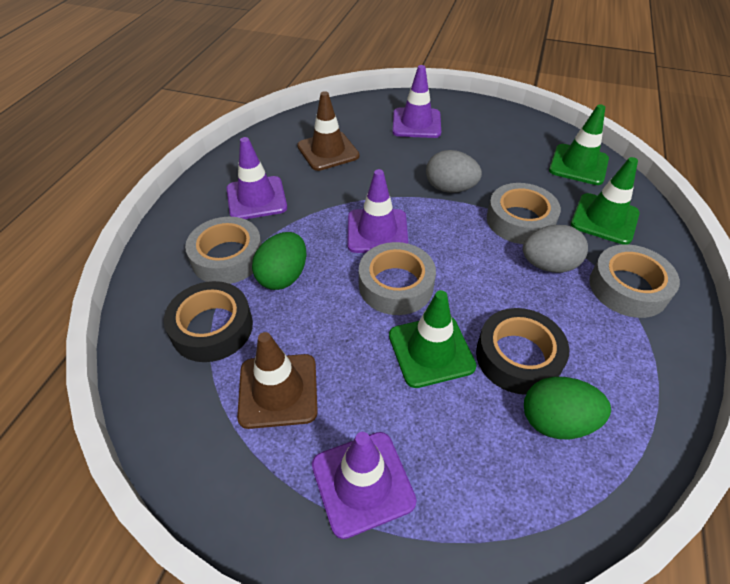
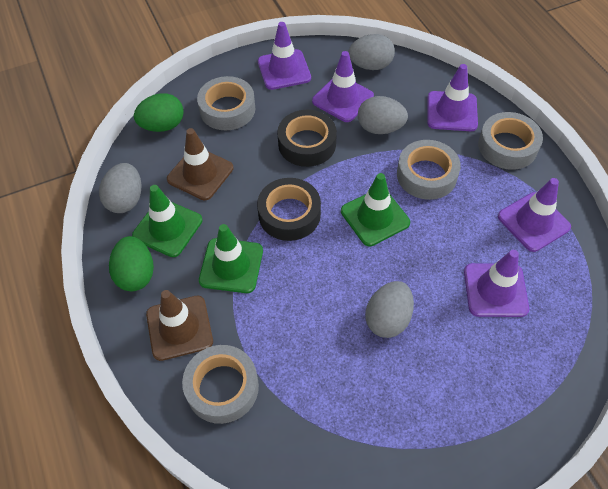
grey egg: [426,150,482,193] [523,225,588,273] = 2 -> [99,163,142,213] [348,34,395,70] [358,96,408,134] [365,281,414,338] = 4
purple traffic cone: [227,137,287,219] [312,432,417,539] [347,169,408,253] [392,65,441,138] = 4 -> [258,22,311,90] [312,51,374,122] [427,64,478,131] [464,250,529,317] [498,178,571,252] = 5

